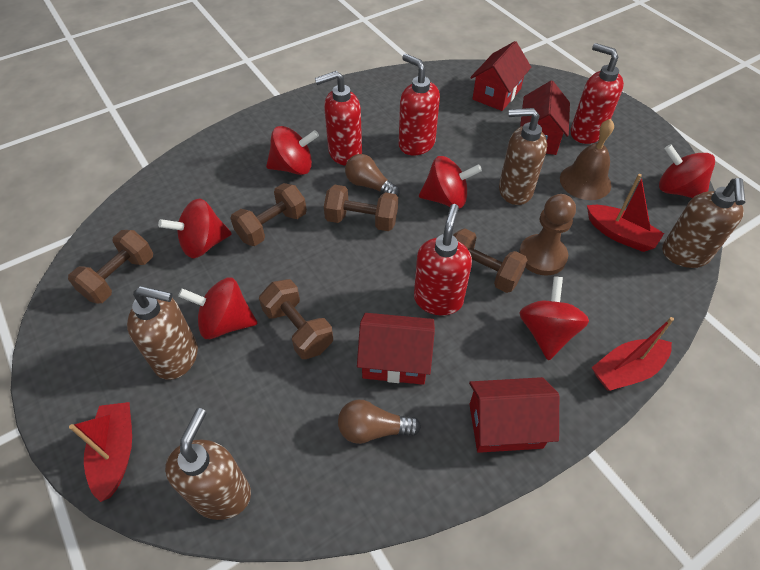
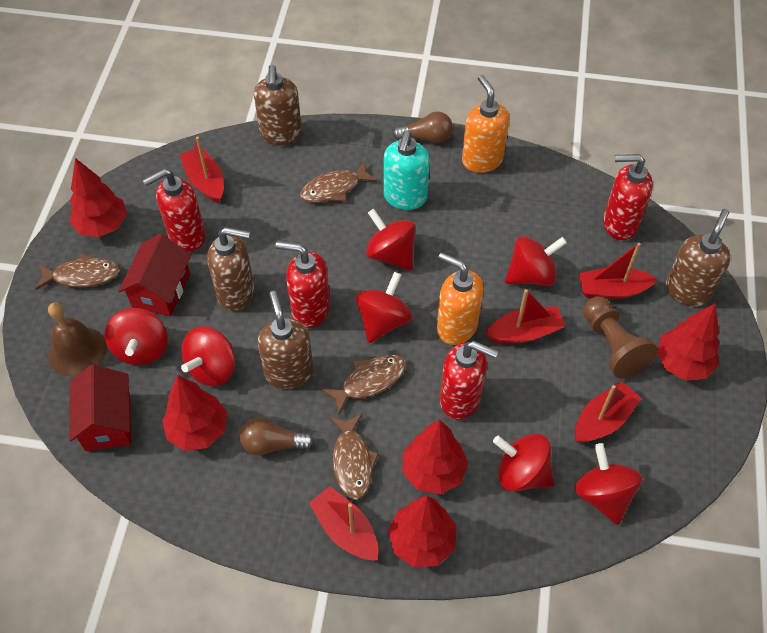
brown dumbbell: [68,230,153,304] [231,183,307,246] [259,279,333,359] [324,185,398,231] [453,228,527,293] = 5 -> none = 0
brown fish: none = 0 -> [35,253,120,290] [300,161,377,203] [322,355,406,415] [329,413,379,500] = 4
orange soap dispenser: none = 0 -> [437,252,484,345] [462,75,510,173] = 2
red boat: [69,402,132,502] [587,174,664,252] [591,317,674,391] = 3 -> [180,137,224,203] [309,486,378,561] [485,289,565,344] [575,382,642,443] [579,243,658,299] = 5
red house: [357,313,435,385] [469,377,559,453] [470,41,531,111] [520,80,570,155] = 4 -> [69,364,131,451] [118,234,191,316] = 2
red spinning top: [158,199,232,258] [178,277,257,339] [266,126,319,175] [419,156,482,208] [519,276,589,361] [659,144,715,198] = 6 -> [105,308,168,365] [181,326,235,386] [356,272,412,343] [366,209,416,270] [493,433,554,492] [505,236,567,286] [575,443,642,525] = 7
red tree: none = 0 -> [70,158,127,237] [162,375,227,451] [388,496,457,568] [403,419,468,494] [657,304,720,381] = 5
turquoise soap dispenser: none = 0 -> [384,130,430,210] = 1

